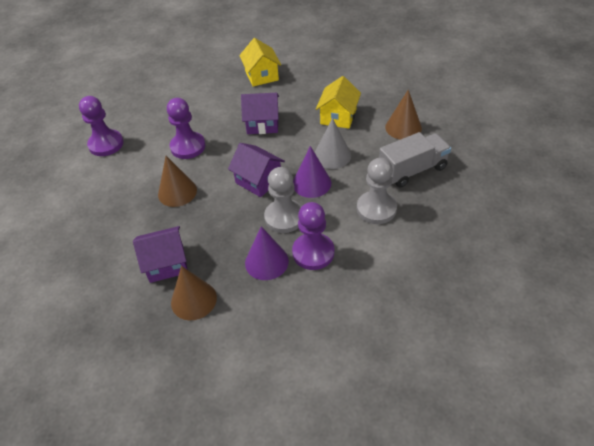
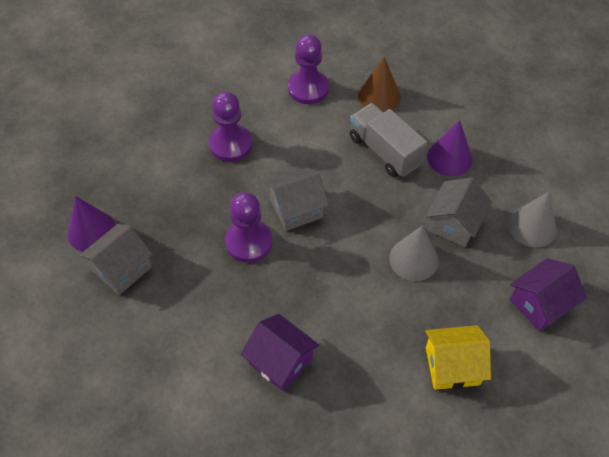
brown cone: [158,156,197,207] [171,266,217,320] [385,90,422,139] = 3 -> [358,57,401,112] = 1
grey cone: [315,118,351,169] = 1 -> [389,226,439,281] [508,192,556,247] = 2
grey house: none = 0 -> [79,224,153,295] [265,167,329,231] [426,177,492,247] = 3
grey pawn: [264,167,302,233] [357,158,397,224] = 2 -> none = 0
purple house: [133,226,188,283] [228,143,285,197] [241,93,279,134] = 3 -> [241,314,319,392] [510,258,587,332] = 2
yellow house: [239,38,281,86] [316,76,361,129] = 2 -> [425,325,491,390] = 1

